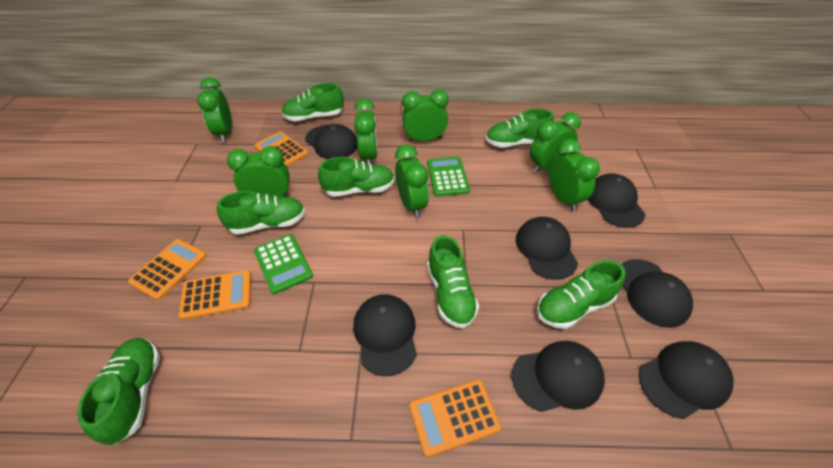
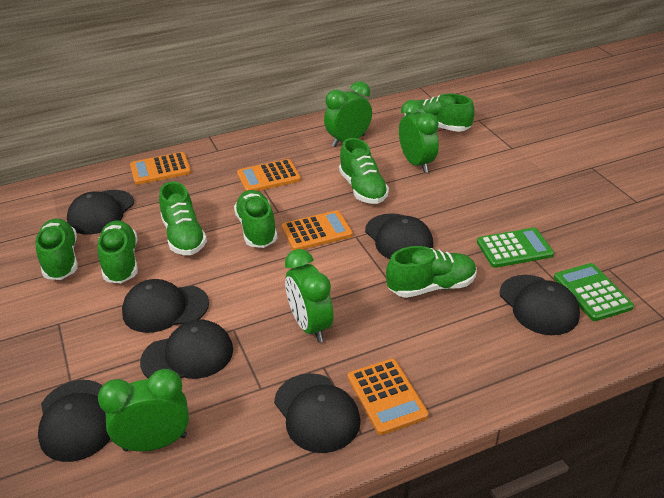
green clock: [197,77,232,142] [227,146,290,197] [354,98,378,164] [395,144,429,218] [402,89,448,142] [530,112,581,173] [549,139,600,212] = 7 -> [98,369,189,452] [285,249,333,343] [324,81,372,147] [399,100,439,173] = 4

